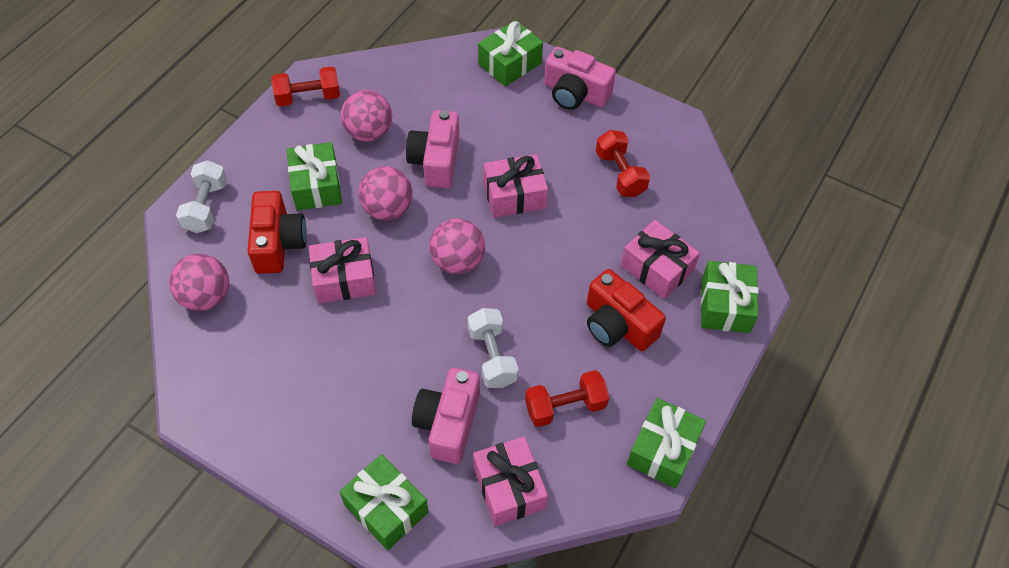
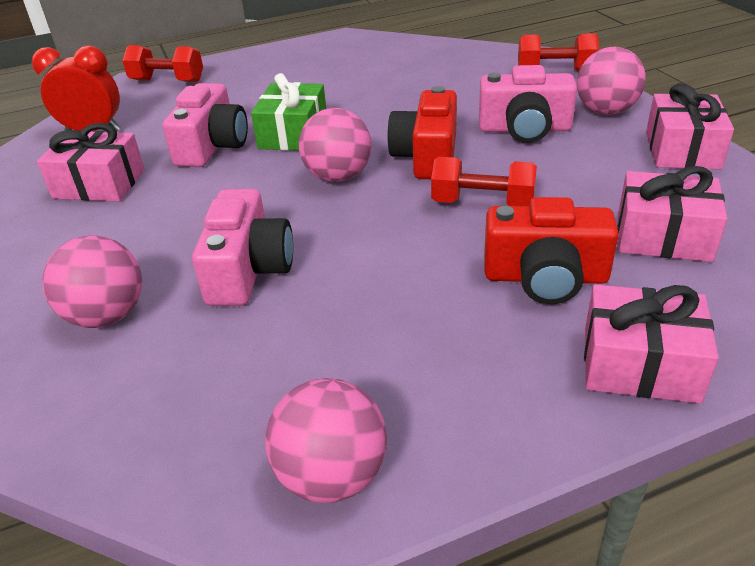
green gift: [287,142,342,211] [339,454,428,550] [478,20,543,87] [627,398,706,488] [701,261,759,333] = 5 -> [251,73,326,151] = 1
red clock: none = 0 -> [32,46,121,131] = 1
white dumbbell: [176,160,227,233] [468,308,518,388] = 2 -> none = 0

